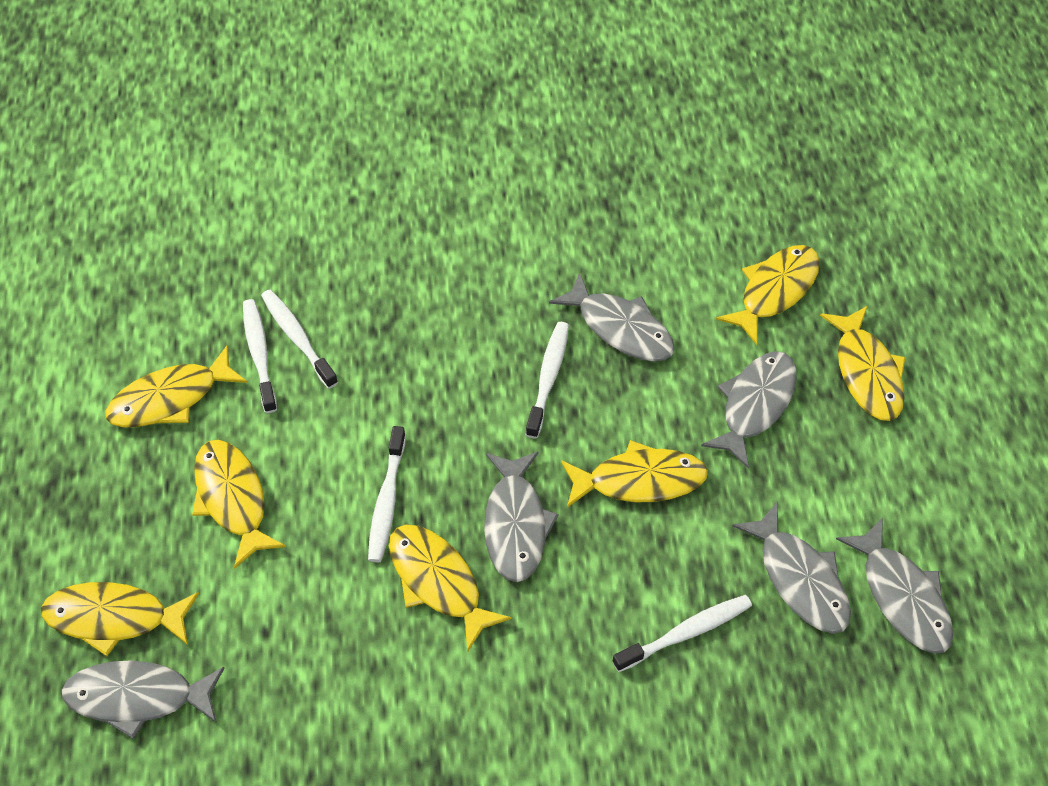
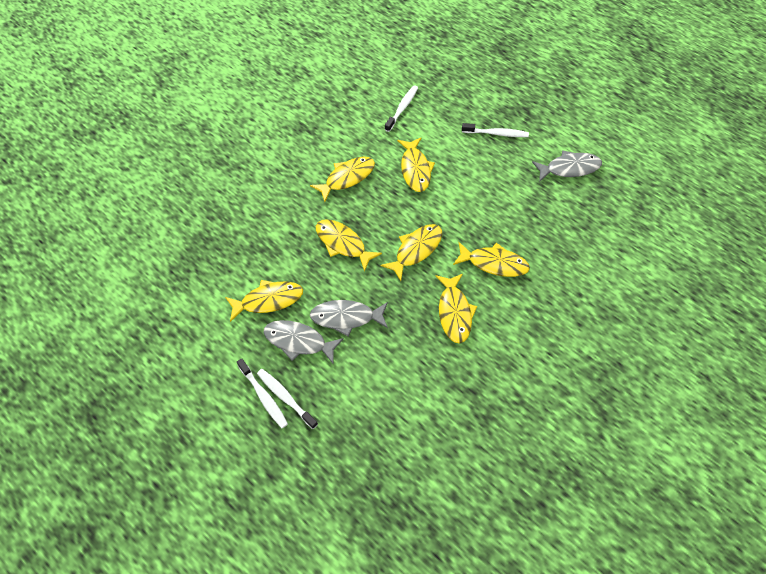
grey fish: [62,660,224,739] [484,452,559,582] [549,272,675,361] [701,351,797,469] [732,501,851,634] [836,517,953,654] = 6 -> [264,320,344,364] [310,300,388,336] [532,150,602,182] = 3
white toothbrush: [243,299,277,413] [261,290,338,389] [368,426,406,563] [526,322,569,438] [612,595,752,672] = 5 -> [237,358,288,428] [257,369,318,429] [385,85,418,132] [462,123,529,137] = 4

